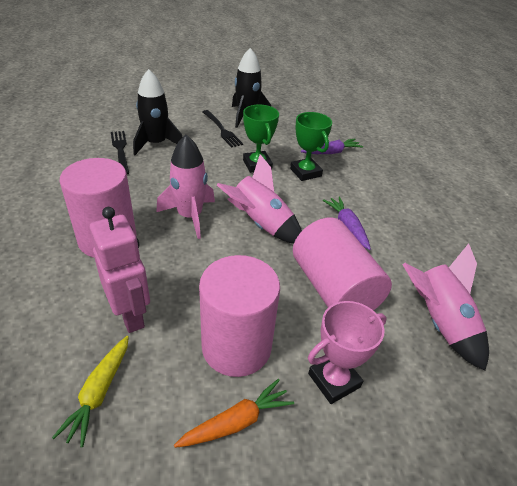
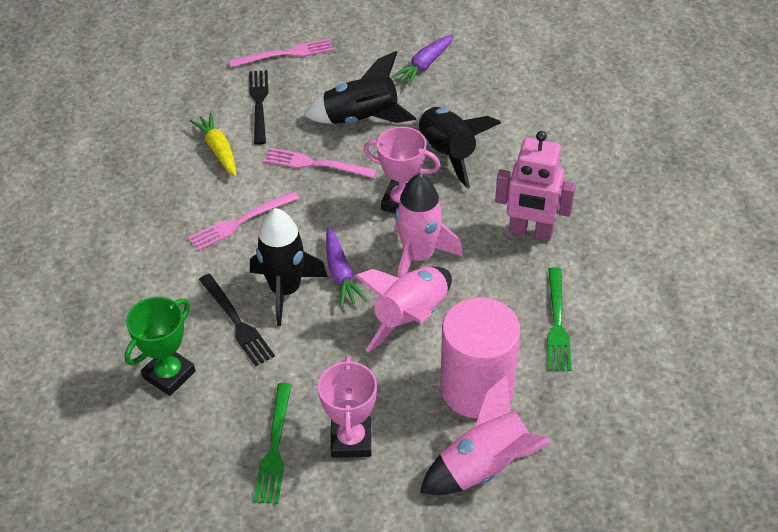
black rocket: [133,69,183,155] [232,48,271,128] = 2 -> [250,208,328,326] [304,51,416,124] [418,107,501,188] = 3
green fork: none = 0 -> [254,383,292,504] [547,267,572,371] = 2
green trophy: [243,105,279,173] [290,112,332,181] = 2 -> [124,297,195,396] = 1
orange carrot: [174,379,294,448] = 1 -> none = 0
pink cylinder: [59,158,137,258] [199,255,280,377] [293,217,392,311] = 3 -> [440,297,521,418] = 1
pink fork: none = 0 -> [188,191,299,251] [229,39,334,67] [264,148,377,178] = 3
pink trophy: [308,301,387,404] = 1 -> [318,356,377,458] [364,127,440,214] = 2

